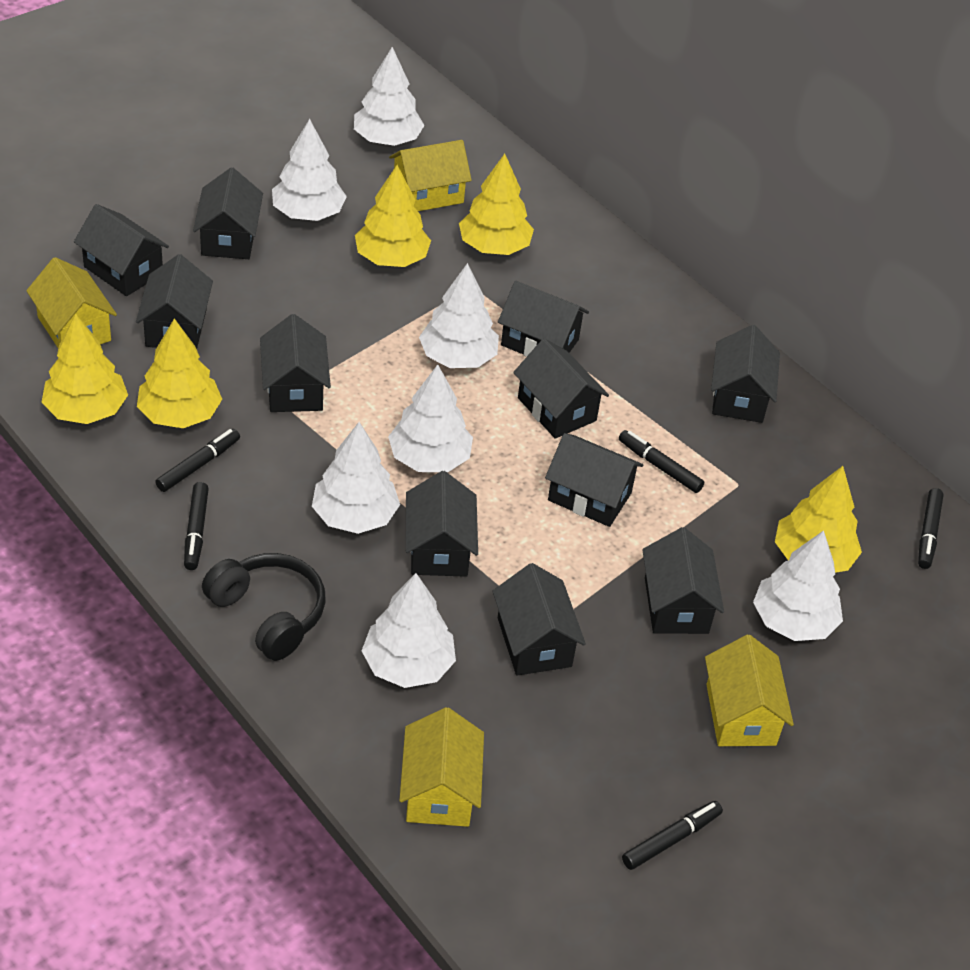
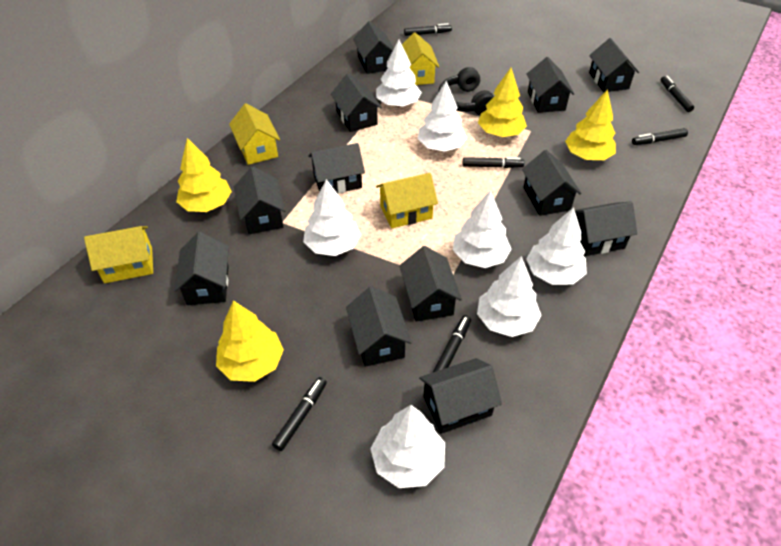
black house: [74,204,169,296] [136,254,213,349] [193,167,263,259] [260,314,331,412] [406,471,478,577] [492,563,586,676] [498,281,589,357] [513,338,609,439] [545,433,643,527] [642,527,724,634] [711,325,780,423] = 11 -> [174,232,229,305] [234,167,286,234] [308,143,365,193] [331,74,382,132] [346,286,412,367] [353,21,394,74] [399,246,462,322] [419,358,502,434] [522,150,581,216] [527,57,574,113] [575,202,637,256] [589,38,639,92] = 12
black marker: [155,429,240,492] [184,482,209,570] [619,430,704,493] [622,801,723,870] [918,488,944,569] = 5 -> [272,377,327,451] [404,23,452,36] [432,315,471,373] [463,157,524,168] [632,128,688,145] [661,76,694,112] = 6
yellow tree: [41,314,128,424] [137,318,222,428] [355,165,431,267] [459,154,534,255] [775,466,862,573] = 5 -> [176,138,232,212] [216,300,284,382] [478,68,527,137] [565,89,616,160] = 4

